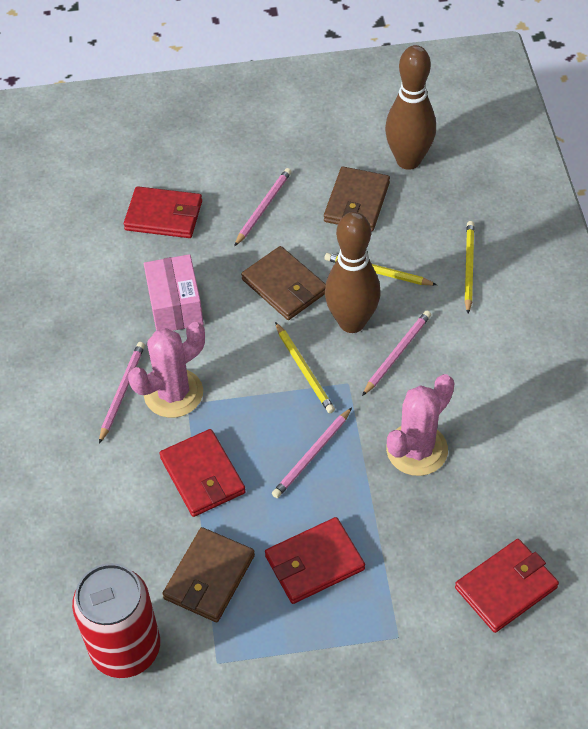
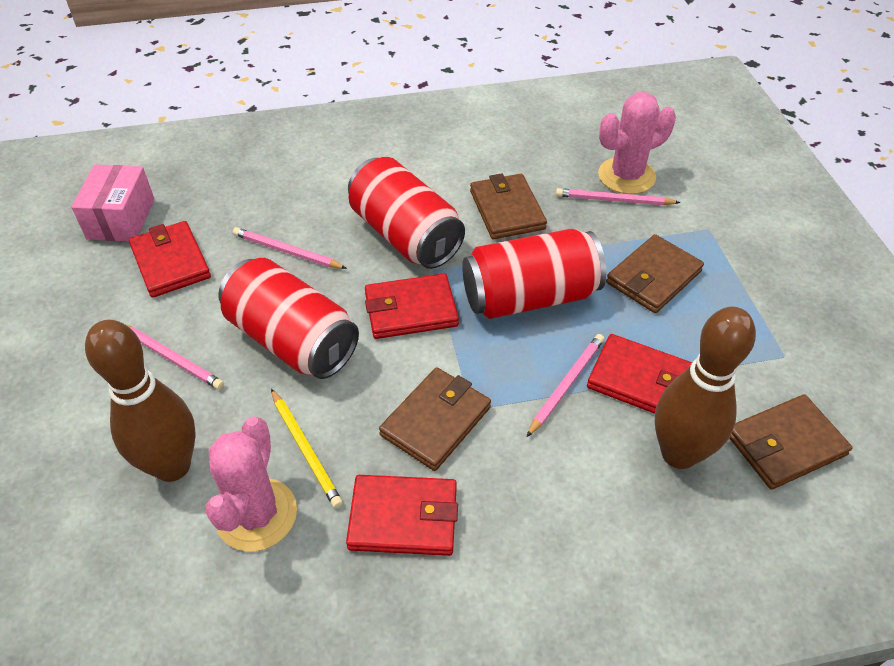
brown wallet: [162,527,255,622] [241,246,326,320] [324,167,390,231] = 3 -> [379,367,491,471] [470,173,547,239] [606,234,704,313] [729,394,853,490] = 4
red can: [72,563,160,678] = 1 -> [218,258,359,379] [348,157,465,269] [462,229,606,319] = 3
yellow pencil: [275,322,335,413] [325,253,437,286] [464,221,475,314] = 3 -> [271,389,343,508] = 1

